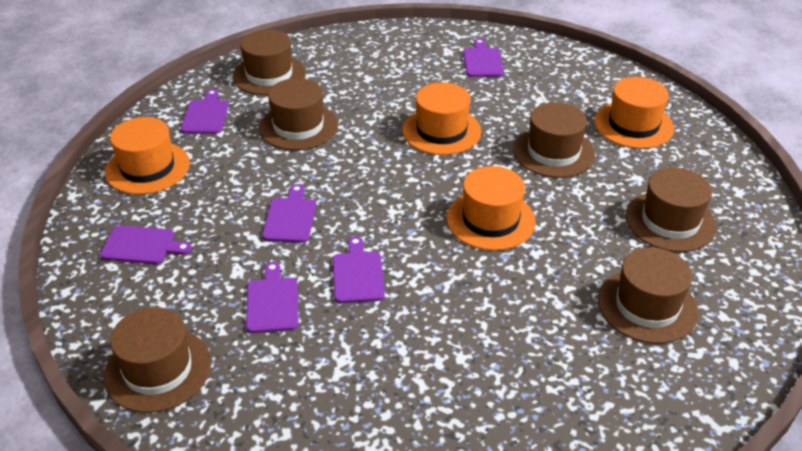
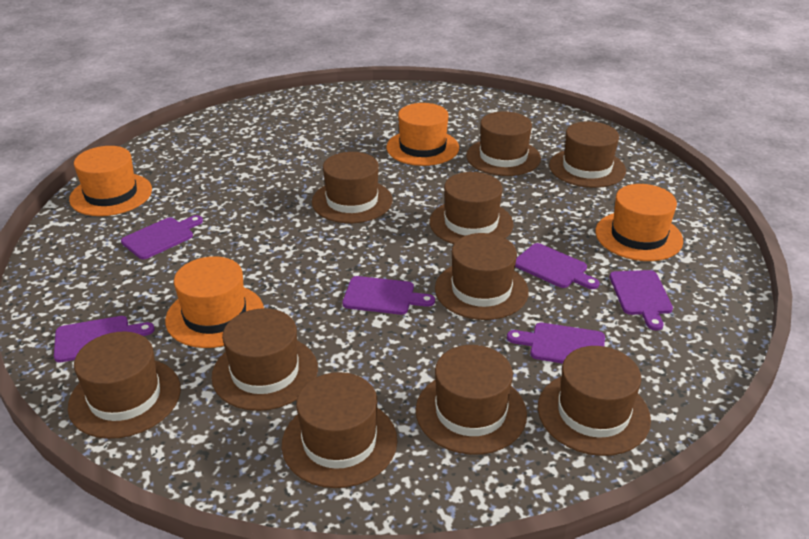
brown hat: [103,307,211,413] [233,30,306,95] [259,78,338,150] [513,102,595,178] [598,247,698,344] [626,167,717,252] = 6 -> [68,332,181,439] [211,308,318,411] [282,372,397,488] [312,152,393,223] [416,345,527,455] [429,172,513,244] [435,233,529,320] [466,111,541,176] [538,346,651,456] [549,121,626,188] = 10

